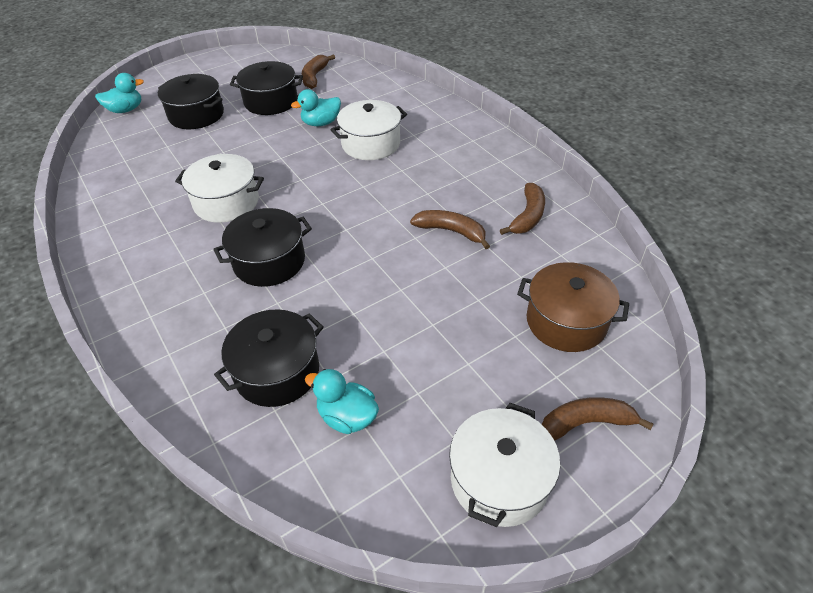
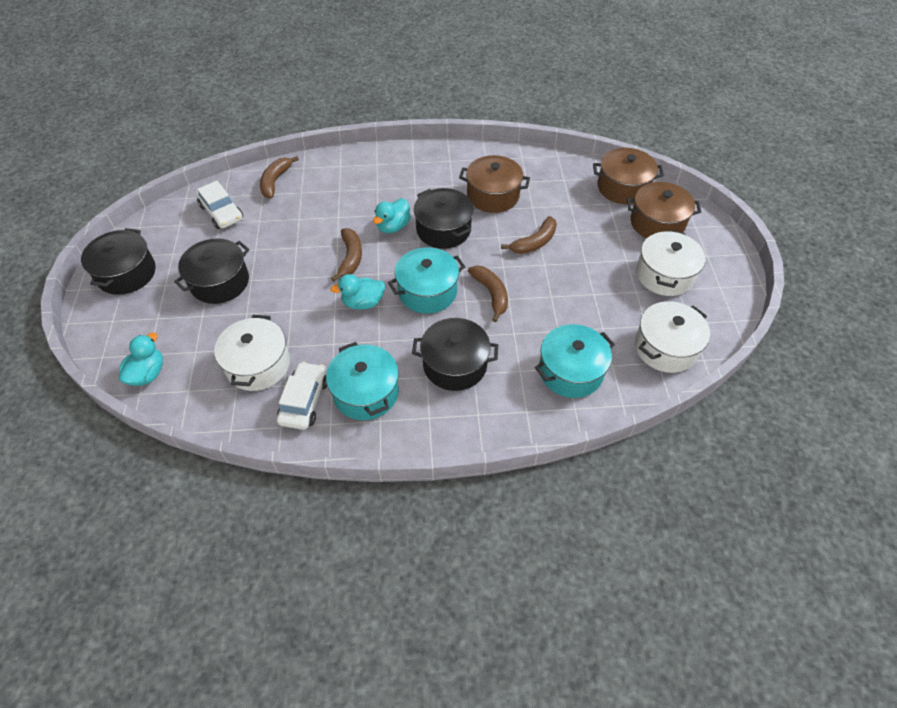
brown pot: [517,262,629,352] = 1 -> [459,155,530,213] [593,148,664,204] [627,182,701,238] = 3
turquoise pot: none = 0 -> [326,342,399,420] [388,247,465,314] [535,324,615,398] = 3
white car: none = 0 -> [196,181,243,229] [277,361,327,430] = 2

